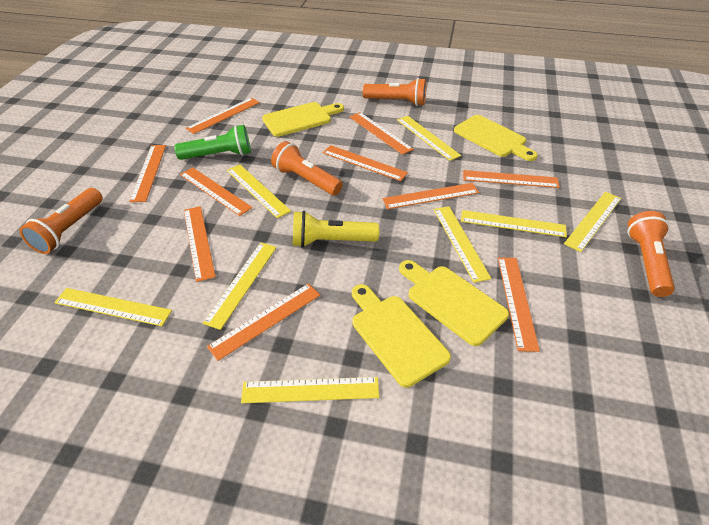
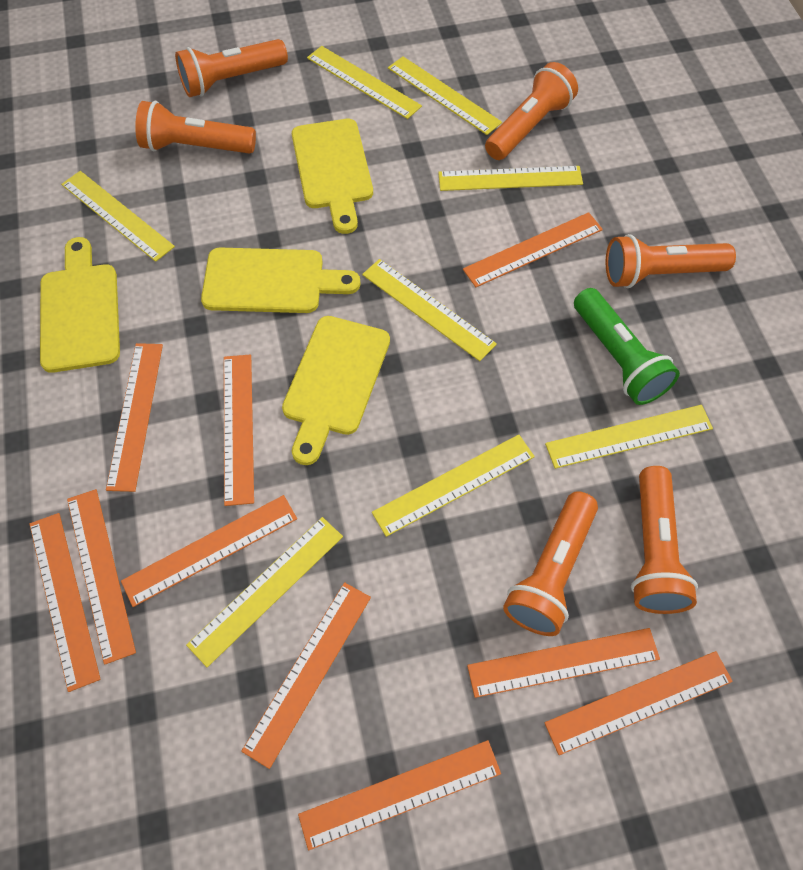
orange flashlight: [20,188,103,254] [271,141,343,196] [362,78,426,106] [628,211,675,297] = 4 -> [135,101,256,154] [175,39,288,97] [485,62,578,160] [503,491,598,636] [606,234,736,288] [631,466,698,614] = 6
yellow flashlight: [293,211,379,247] = 1 -> none = 0

